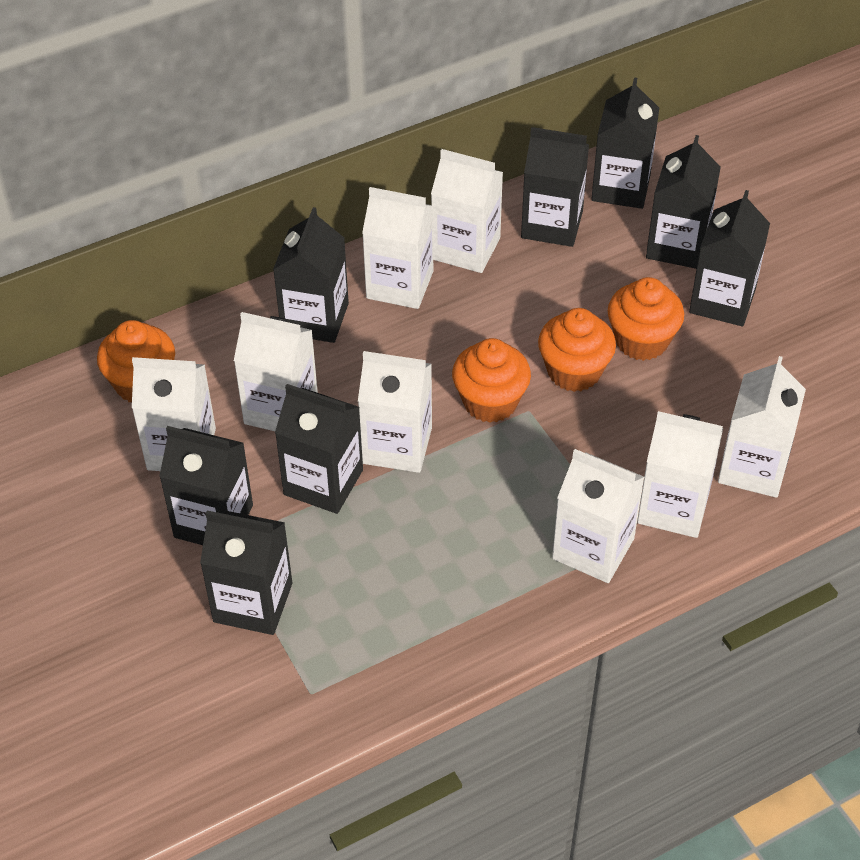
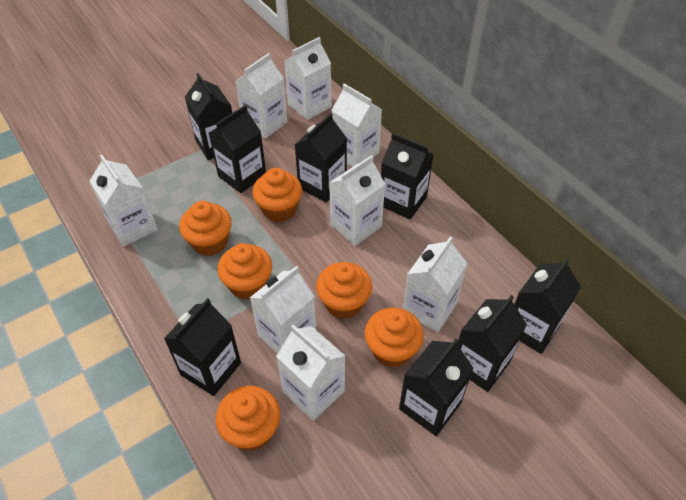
orange cupcake: [97,320,175,402] [452,338,531,423] [538,308,616,392] [608,277,684,361] = 4 -> [179,201,232,256] [216,386,280,451] [217,243,272,300] [252,168,302,222] [316,262,372,319] [365,308,424,368] = 6

